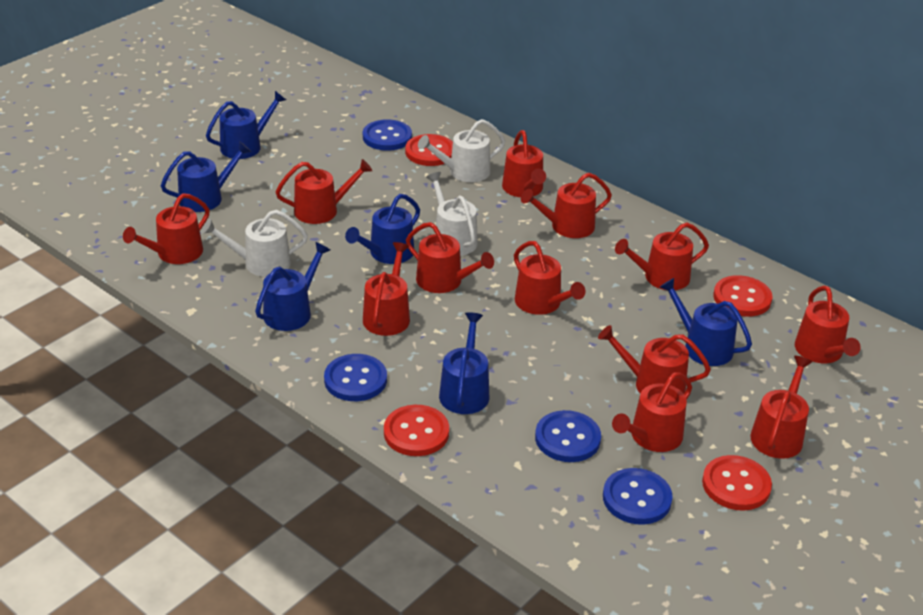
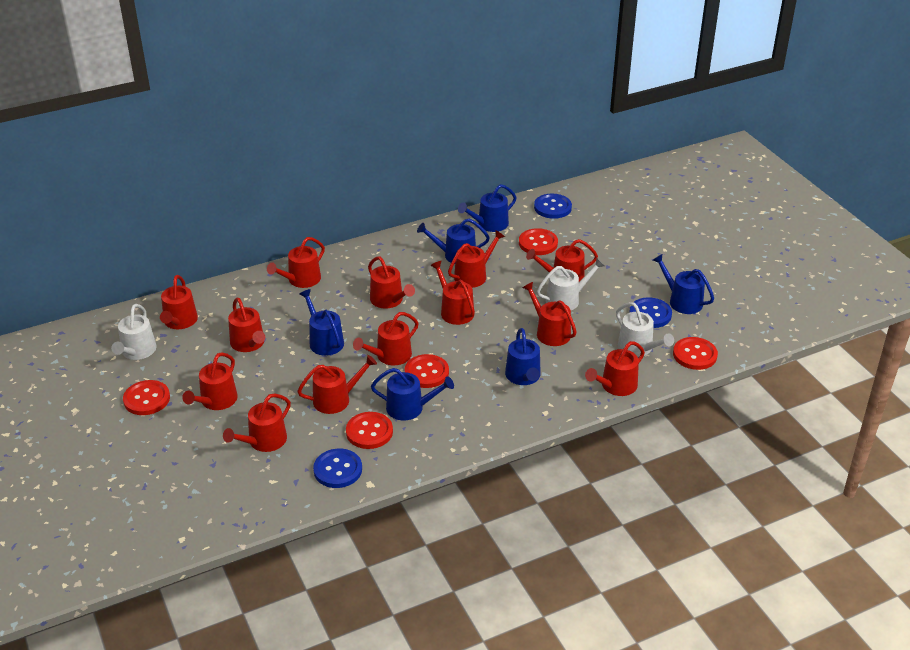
blue button: [324,354,387,401] [363,119,412,151] [535,410,601,462] [603,468,673,525] = 4 -> [313,449,362,488] [534,194,572,219] [629,297,672,328] = 3
red button: [384,405,449,456] [405,134,453,166] [702,455,772,511] [714,275,772,317] = 4 -> [123,380,170,415] [346,412,393,449] [405,354,449,388] [519,228,558,255] [673,337,718,370] = 5
red watering can: [123,193,210,264] [276,159,372,224] [363,242,410,336] [406,222,494,293] [502,130,546,197] [514,241,585,315] [521,173,612,238] [598,325,711,394] [612,372,692,452] [615,222,709,290] [750,356,812,459] [795,286,861,363] = 12 -> [160,275,198,329] [182,352,238,410] [223,394,291,452] [228,297,265,352] [267,237,325,288] [297,355,377,414] [353,312,419,365] [368,257,415,309] [430,261,475,325] [448,230,505,288] [522,282,577,346] [526,239,598,282] [585,341,645,396] = 13

